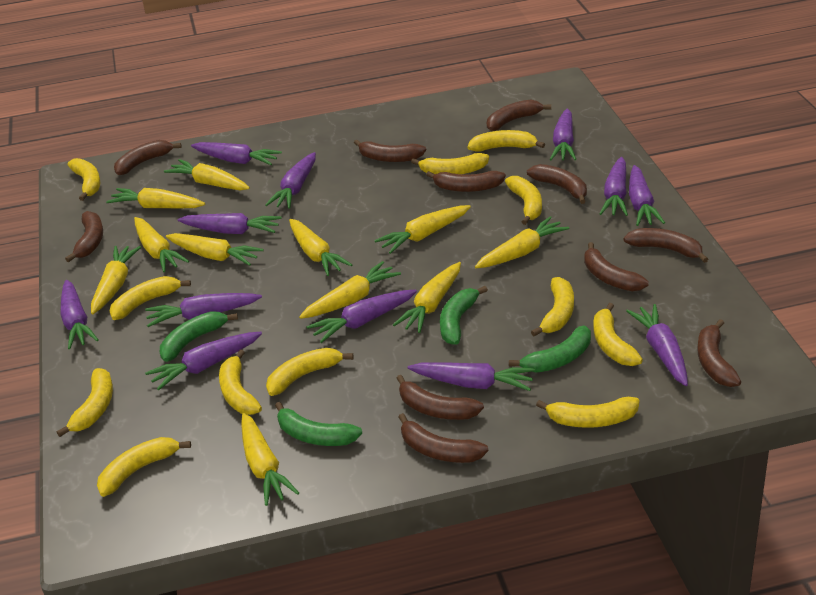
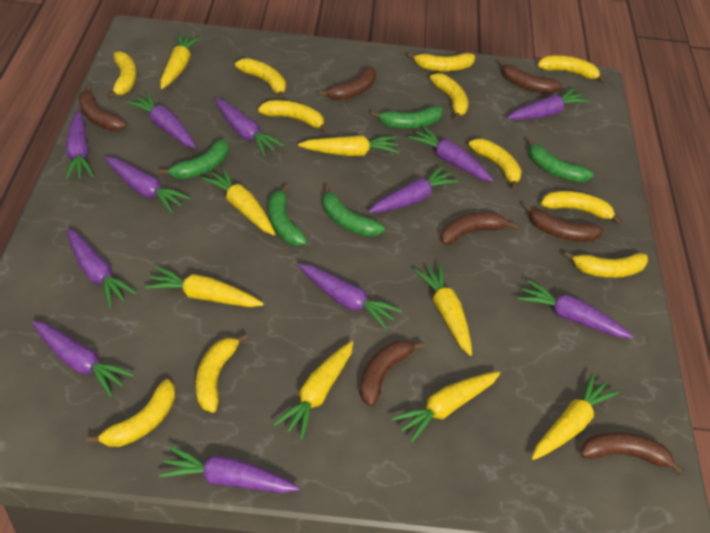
brown banana: [65,211,103,262] [114,140,182,175] [354,140,426,162] [396,375,484,420] [399,413,488,463] [426,171,506,192] [487,100,551,131] [527,164,587,204] [584,242,649,291] [624,228,708,263] [697,319,741,387] = 11 -> [78,85,127,131] [318,67,376,100] [360,341,425,407] [441,212,518,245] [498,60,563,94] [523,204,604,242] [581,432,684,475] = 7
green banana: [160,311,238,362] [275,402,362,446] [440,286,488,345] [509,325,591,373] = 4 -> [159,139,228,179] [268,185,307,246] [323,186,385,237] [371,106,443,128] [527,139,594,182] = 5
yellow banana: [57,368,113,437] [67,158,100,201] [97,437,191,497] [109,276,191,320] [219,350,262,415] [266,348,354,396] [411,153,489,174] [468,130,545,152] [505,176,542,225] [531,277,574,336] [536,397,640,428] [593,303,643,366] = 12 -> [87,379,175,447] [107,51,136,99] [196,334,248,413] [235,58,286,99] [258,100,328,133] [407,52,475,71] [430,73,468,121] [469,139,522,190] [537,55,606,83] [541,191,622,224] [564,252,648,278] = 11
yellow carrot: [91,246,141,314] [106,188,205,208] [134,217,189,272] [164,159,250,191] [166,233,264,266] [241,413,299,506] [289,219,352,276] [299,261,401,319] [374,205,471,254] [393,262,461,333] [475,216,569,268] = 11 -> [145,266,264,307] [160,33,201,89] [201,167,275,235] [273,341,353,440] [298,135,400,156] [391,371,500,443] [414,263,472,356] [532,373,619,460] = 8

